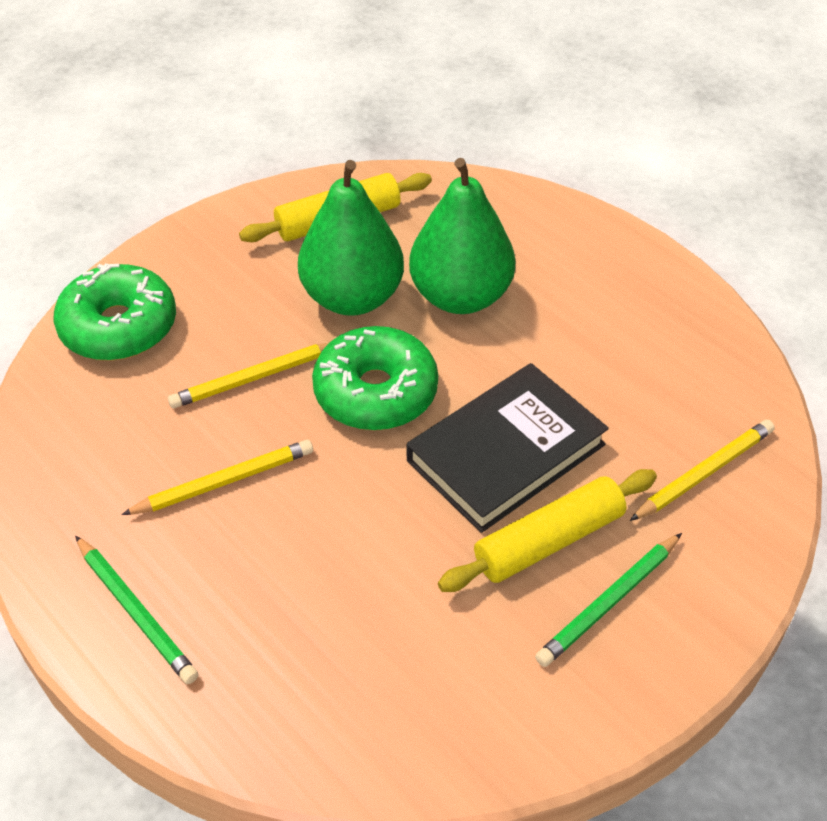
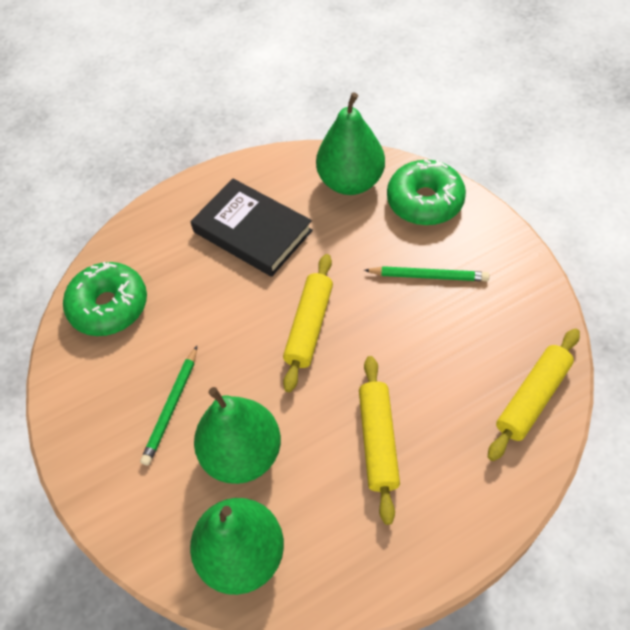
green pear: [298,160,404,316] [409,158,515,314] = 2 -> [190,498,284,595] [194,387,281,484] [316,92,385,195] = 3
yellow pencil: [121,440,313,515] [168,343,329,408] [630,420,775,521] = 3 -> none = 0
yellow rolling pin: [239,173,432,242] [438,469,657,592] = 2 -> [283,254,333,392] [359,356,400,525] [488,328,580,461] = 3

